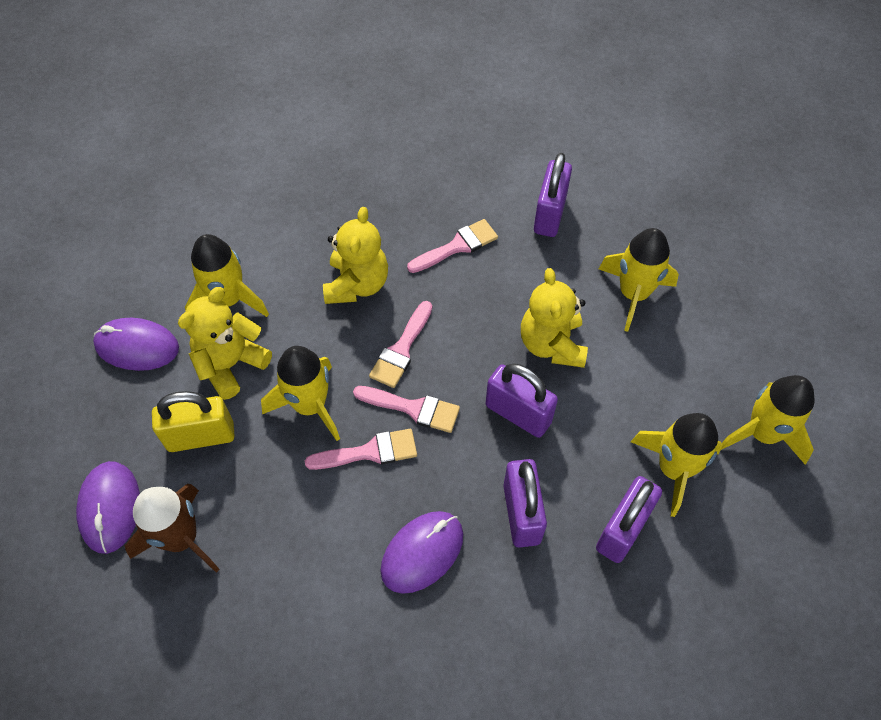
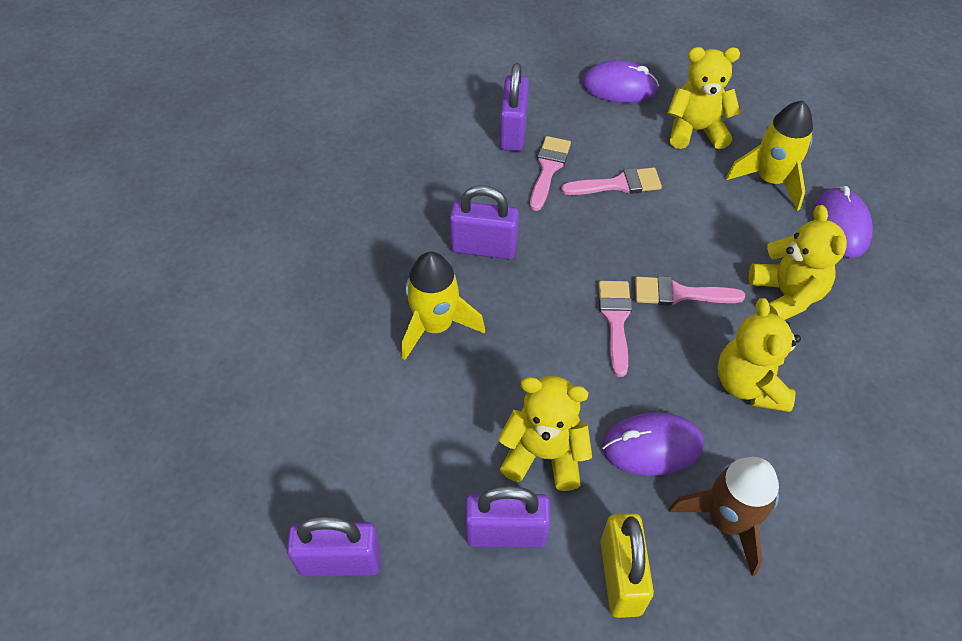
yellow rocket: [185,234,269,317] [261,346,340,441] [599,228,679,332] [631,413,723,517] [721,375,815,465] = 5 -> [402,251,485,360] [726,100,813,211] = 2
yellow teddy bear: [178,287,272,400] [323,207,388,304] [521,268,588,368] = 3 -> [498,376,592,491] [668,47,741,149] [718,298,801,412] [749,205,847,320] = 4

